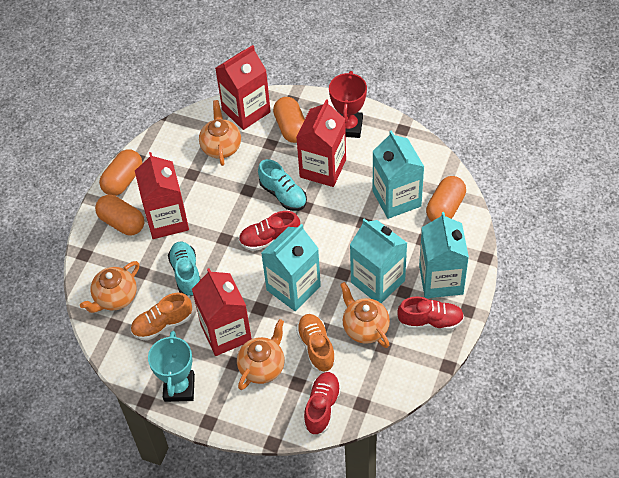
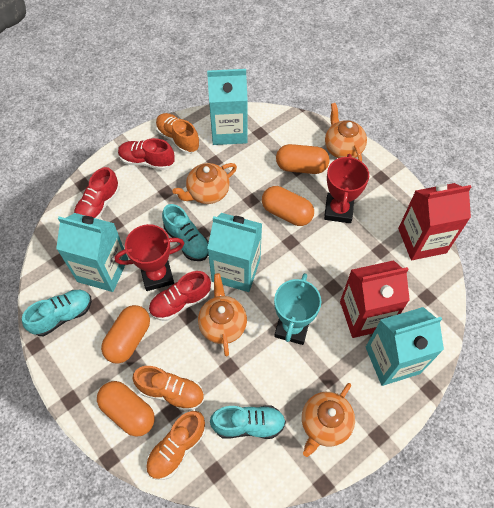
orange shoe: [131,293,192,341] [296,314,336,372] = 2 -> [133,366,204,412] [146,411,206,480] [155,113,199,154] = 3
red carton: [135,152,189,239] [192,268,252,356] [215,45,271,130] [296,99,346,187] = 4 -> [340,260,410,338] [398,183,471,260] = 2
red trophy: [329,71,367,138] = 1 -> [115,224,185,291] [324,154,369,223] = 2
turquoise shoe: [168,242,201,296] [258,159,307,211] = 2 -> [22,290,92,336] [162,204,209,261] [210,406,286,439] = 3

